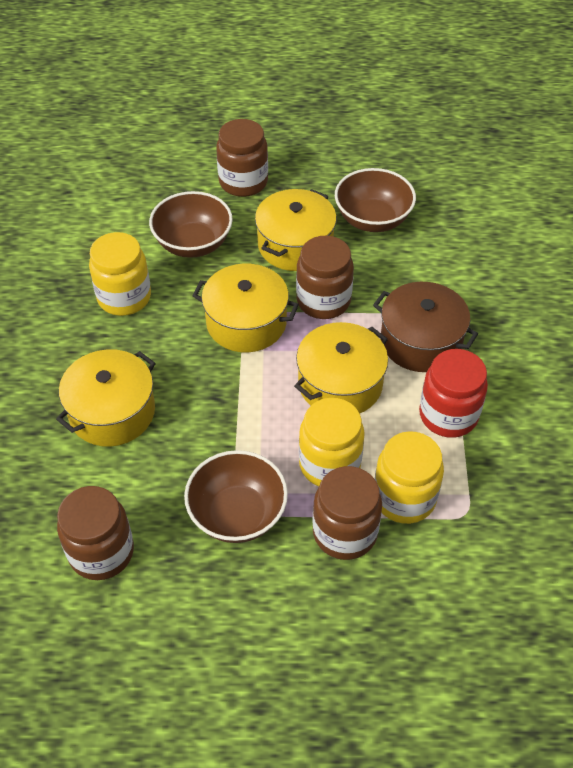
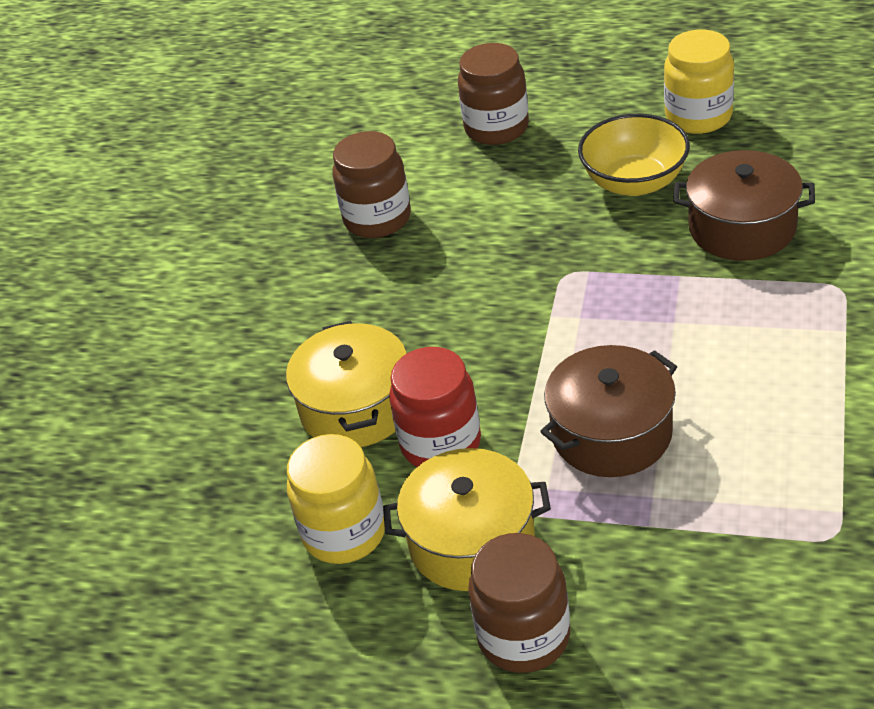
brown bowl: [149,191,233,258] [184,450,288,543] [335,168,416,232] = 3 -> none = 0
brown jar: [57,486,134,580] [216,119,268,197] [296,236,354,319] [312,466,382,560] = 4 -> [333,131,411,238] [458,43,529,145] [468,533,570,673] = 3
brown pot: [373,282,478,372] = 1 -> [540,345,677,477] [673,150,815,261] = 2
yellow bowl: none = 0 -> [578,114,690,196] = 1
yellow jar: [89,232,151,316] [299,398,365,486] [375,431,444,524] = 3 -> [287,434,385,564] [664,29,734,134] = 2
yellow pot: [56,349,156,447] [193,264,299,352] [255,189,337,271] [294,322,388,413] = 4 -> [286,321,407,447] [383,448,551,591] = 2

